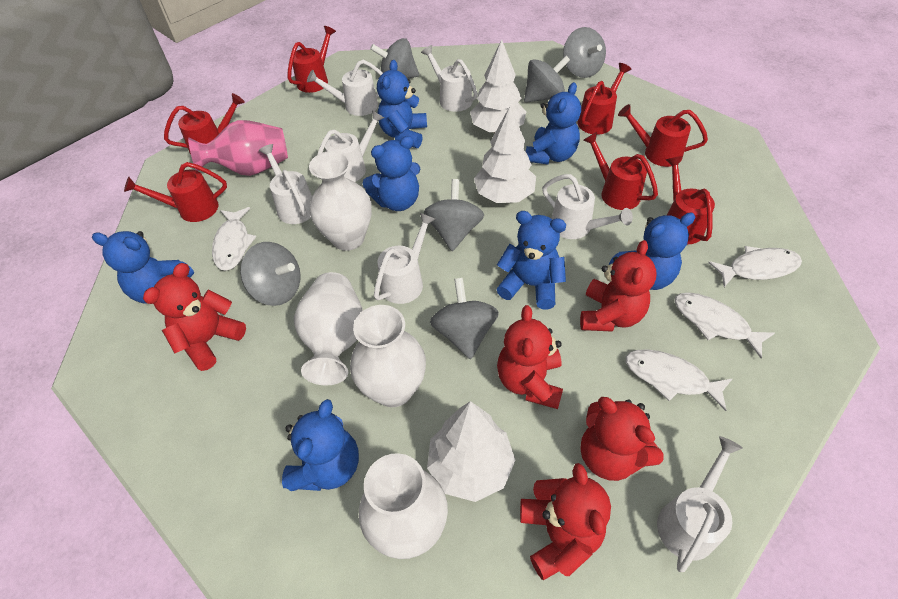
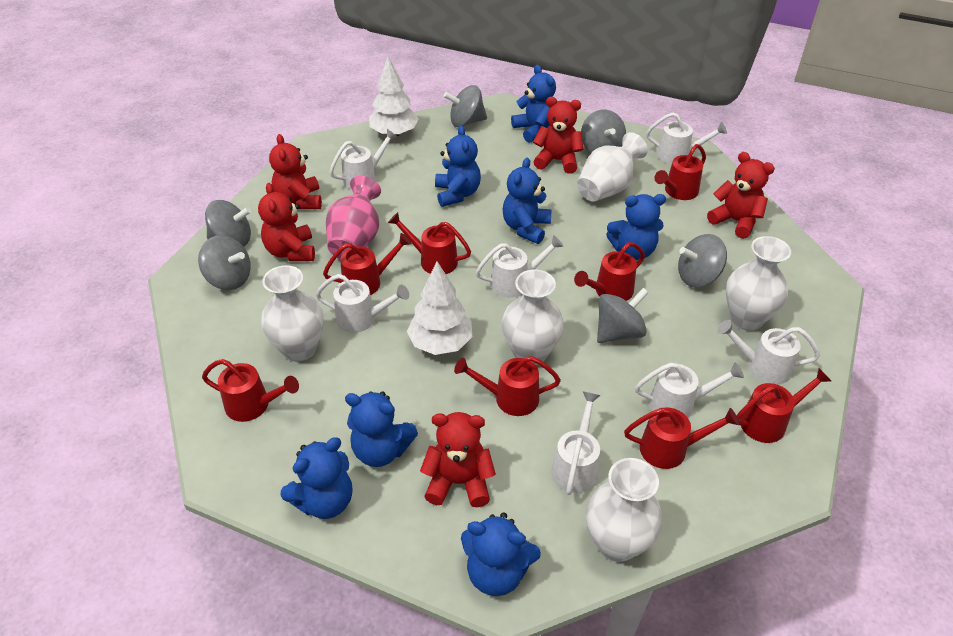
red watering can: [124,162,227,222] [164,93,245,155] [287,26,336,93] [578,63,631,135] [583,132,658,210] [618,104,708,167] [666,156,715,244] = 7 -> [202,359,299,422] [323,233,412,295] [388,212,471,274] [454,356,561,416] [574,242,645,301] [624,408,739,469] [654,144,706,200] [736,368,831,443] = 8
white fish: [212,207,256,271] [626,349,732,411] [674,293,775,358] [708,246,802,287] = 4 -> none = 0
white tree: [427,401,516,502] [470,39,526,133] [474,106,536,203] = 3 -> [369,56,419,136] [407,262,472,355] = 2
white vase: [294,272,363,386] [309,151,372,251] [350,305,426,407] [359,453,448,559] = 4 -> [261,265,324,362] [502,270,564,365] [577,132,648,201] [586,458,663,562] [726,236,791,331] = 5

